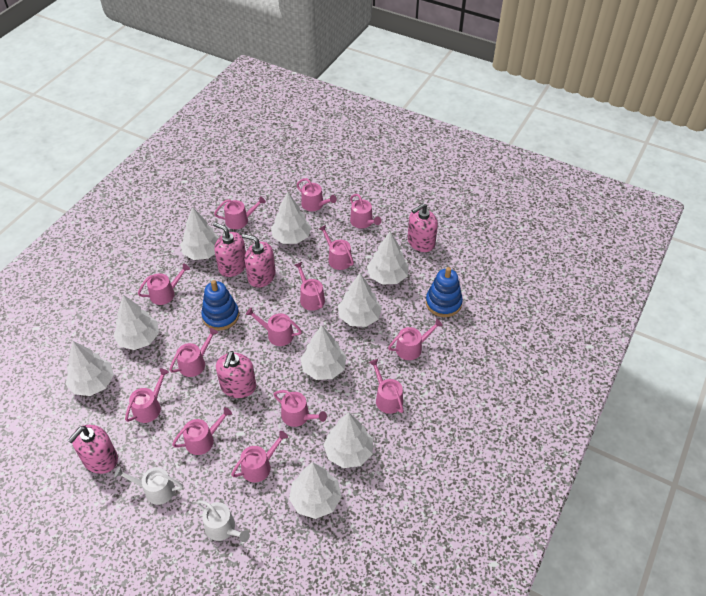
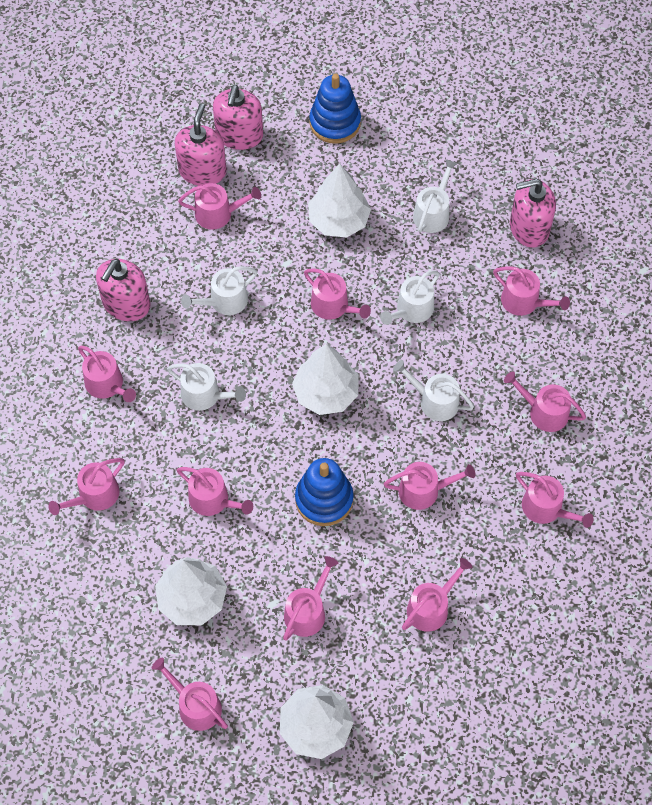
pink soap dispenser: [67,425,118,474] [213,222,246,277] [216,351,256,398] [242,234,276,288] [408,203,438,252] = 5 -> [96,259,151,321] [175,104,227,186] [213,85,263,150] [510,179,556,248] = 4
pink watering can: [125,368,169,423] [138,263,190,305] [169,328,218,377] [172,407,232,455] [214,196,266,229] [231,431,288,483] [246,307,302,346] [273,390,327,427] [294,262,325,311] [296,178,337,211] [319,225,354,270] [350,194,381,229] [369,359,404,414] [388,319,443,360] = 14 -> [48,458,125,515] [78,346,136,402] [152,658,228,731] [177,467,253,516] [178,183,261,230] [283,556,338,641] [304,269,371,320] [384,462,475,510] [402,558,472,632] [493,266,570,316] [504,371,586,432] [516,472,594,528] = 12
white tree: [66,341,114,396] [113,295,159,350] [180,207,219,260] [271,192,311,244] [289,462,342,519] [300,325,347,380] [323,412,373,468] [338,273,382,327] [367,232,409,285] = 9 -> [155,557,227,625] [280,685,354,759] [292,344,359,415] [308,164,371,237] = 4
white watering can: [114,467,183,505] [197,500,250,542] = 2 -> [167,363,246,411] [181,266,257,315] [380,271,440,325] [393,360,474,421] [413,159,457,233] = 5

